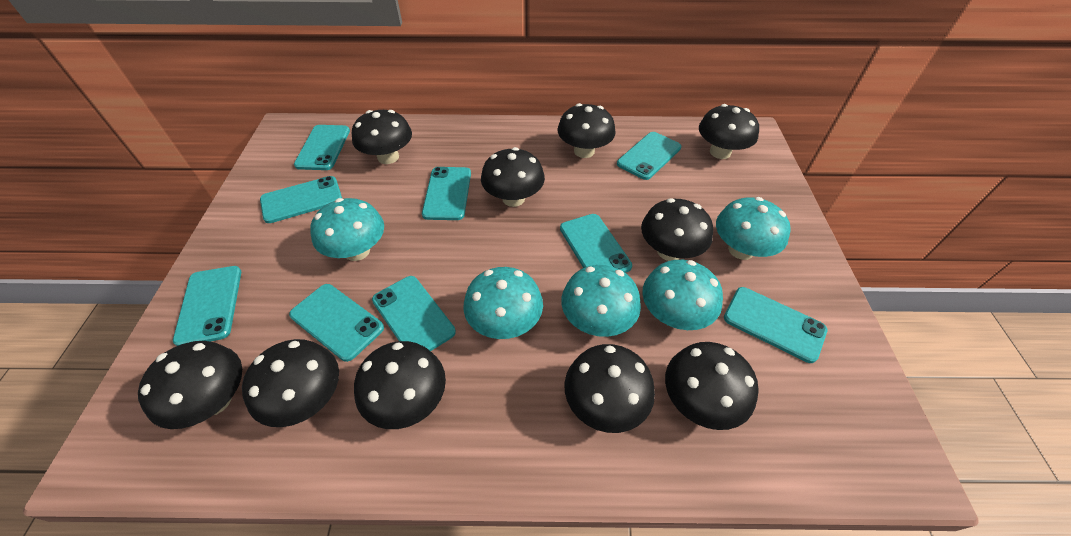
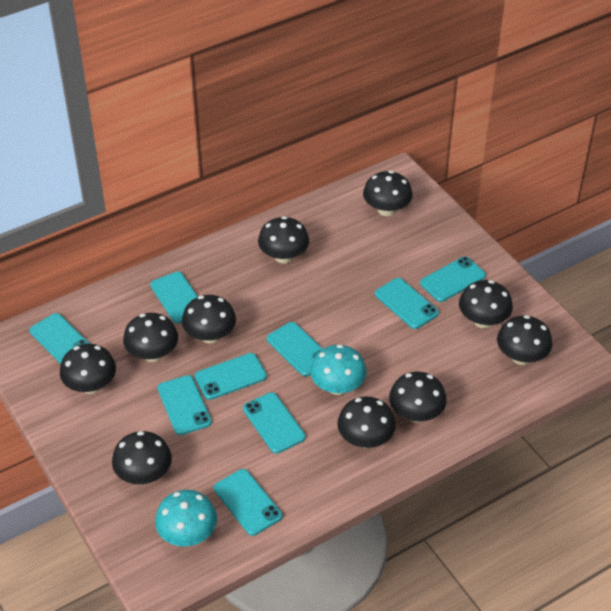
turquoise mushroom: [311,198,384,261] [463,267,543,339] [561,265,641,337] [642,260,723,330] [716,197,791,260] = 5 -> [155,490,217,546] [310,344,366,395] = 2

